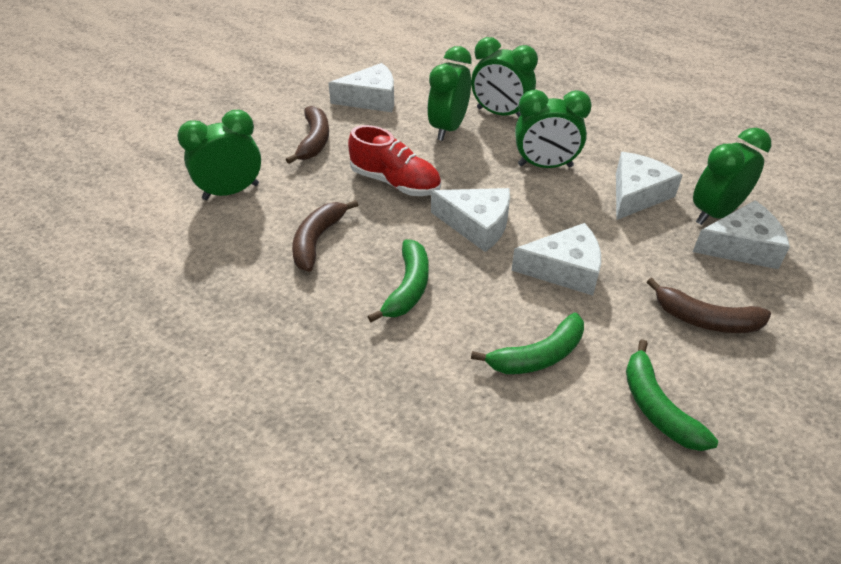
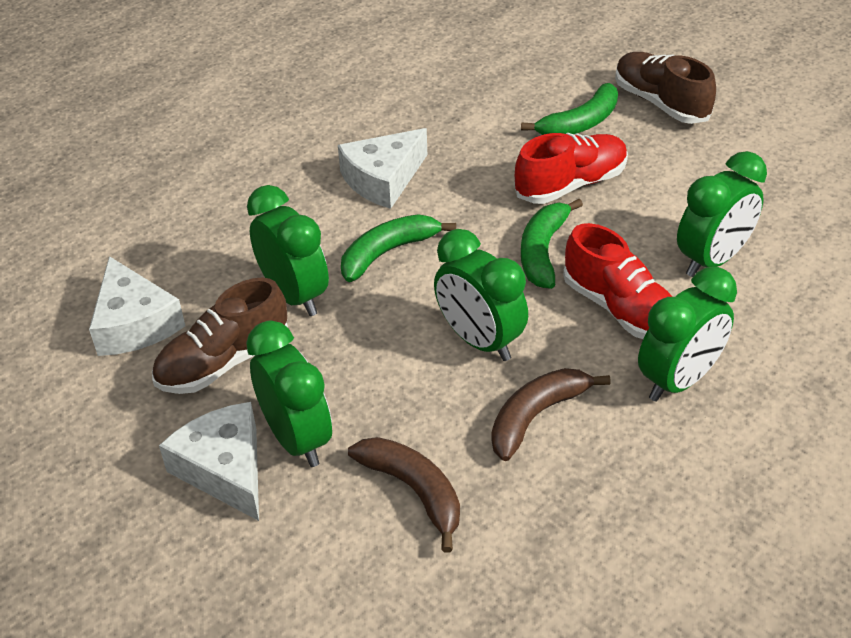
brown banana: [286,106,329,164] [292,200,358,272] [647,278,771,333] = 3 -> [348,437,460,553] [491,368,611,461] = 2
brown shoe: none = 0 -> [152,277,288,394] [615,52,716,124] = 2
red shoe: [348,125,441,196] = 1 -> [514,133,628,204] [563,223,672,339] = 2
white cheese: [328,63,394,112] [431,188,510,252] [511,223,601,296] [616,152,683,220] [693,200,790,269] = 5 -> [89,256,185,356] [159,402,259,521] [338,128,427,209] = 3

